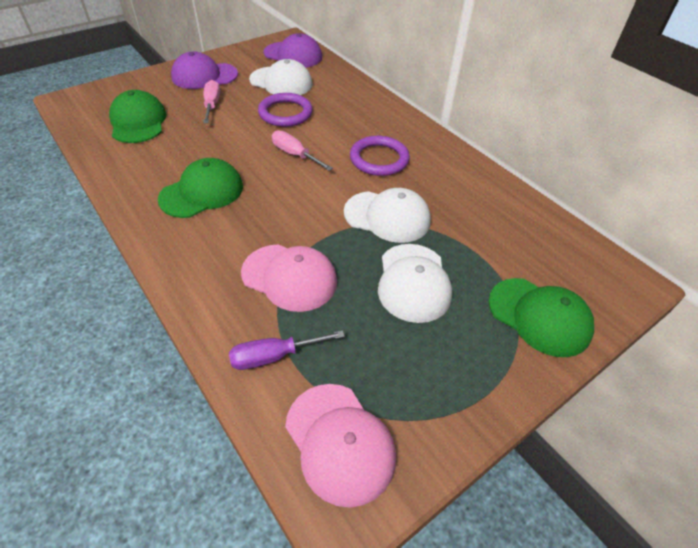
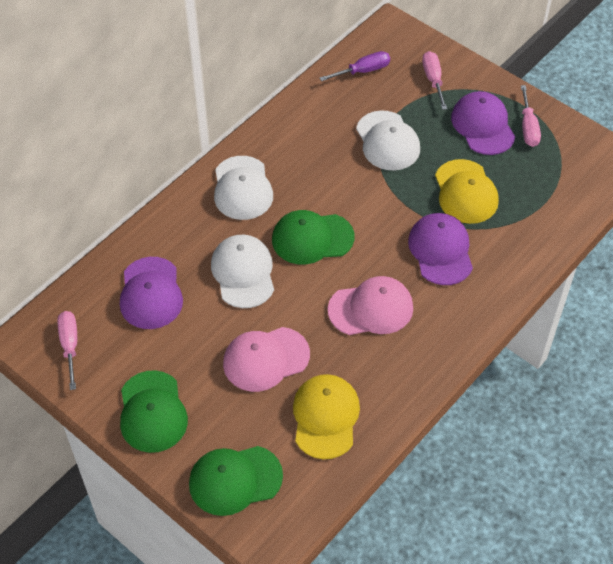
pink screwdriver: [203,80,220,123] [272,130,333,171] = 2 -> [57,311,77,390] [422,51,447,110] [521,85,541,147] = 3
purple cap: [171,52,238,89] [263,33,322,68] = 2 -> [120,257,183,329] [408,213,473,285] [451,91,515,155] = 3
purple ring: [258,93,313,127] [350,136,410,176] = 2 -> none = 0
yellow cap: none = 0 -> [293,374,360,459] [435,159,499,224] = 2

